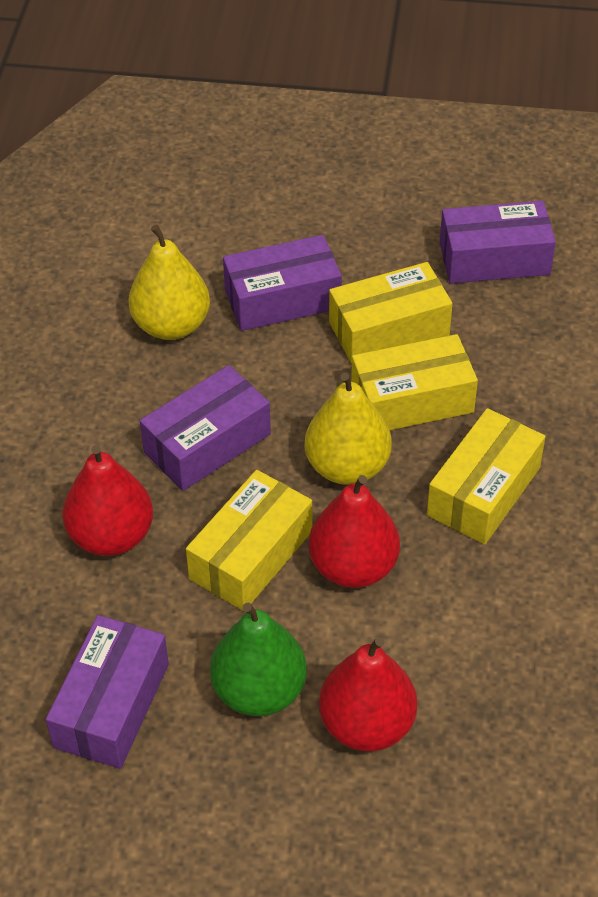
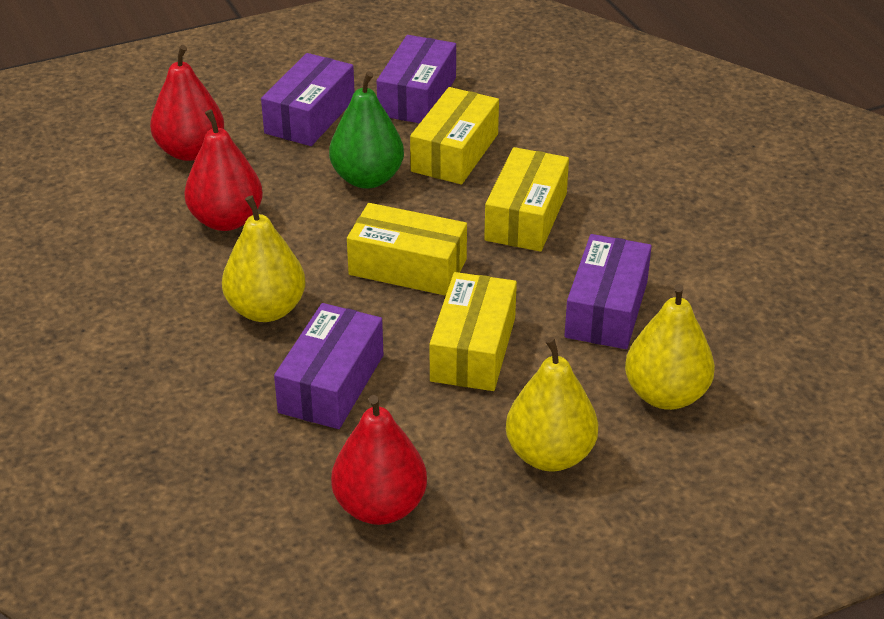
yellow pear: [128,224,210,340] [304,372,392,485] = 2 -> [222,196,305,322] [506,337,598,471] [625,284,715,410] = 3

